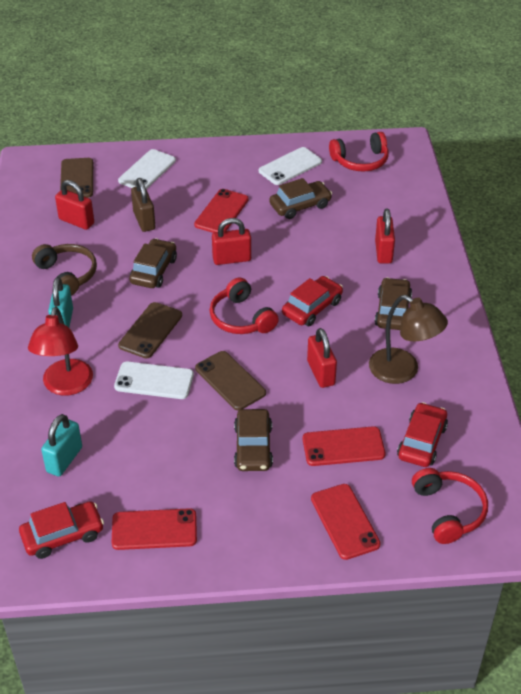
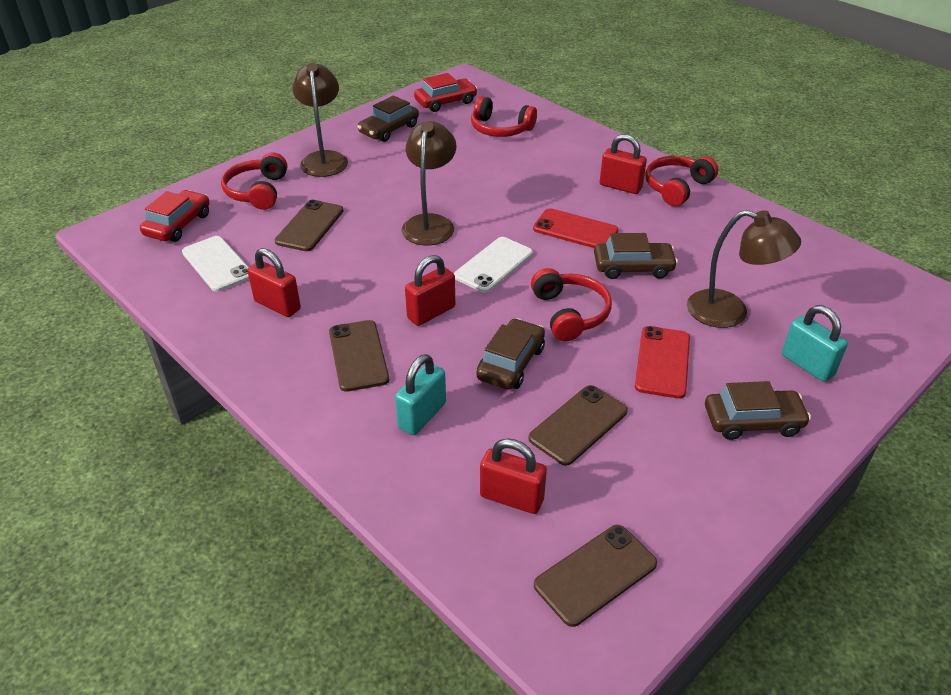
brown headphones: [32,244,97,296] = 1 -> none = 0
brown lamp: [369,295,448,384] = 1 -> [292,63,348,177] [401,121,456,245] [687,210,801,328] = 3
brown padlock: [131,178,155,232] = 1 -> none = 0
brown phone: [60,158,93,198] [118,302,182,358] [195,351,266,411] = 3 -> [275,200,343,251] [329,320,389,392] [528,385,628,466] [534,525,657,627] = 4
red car: [19,501,104,559] [282,276,343,326] [397,402,448,467] = 3 -> [140,190,210,242] [414,73,478,112] = 2
red headphones: [209,277,279,334] [329,132,389,172] [412,468,488,544] = 3 -> [221,152,287,210] [471,96,537,137] [531,268,612,341] [645,156,718,206] = 4
red lamp: [28,307,93,396] = 1 -> none = 0
red phone: [111,508,197,550] [194,189,249,233] [303,426,385,466] [311,484,381,560] = 4 -> [533,208,619,248] [635,326,690,399] = 2
white phone: [114,361,194,399] [118,149,176,189] [259,147,322,185] = 3 -> [182,236,249,292] [454,237,533,293] = 2

